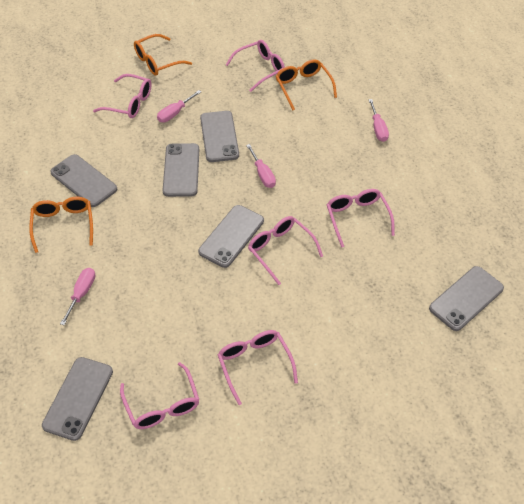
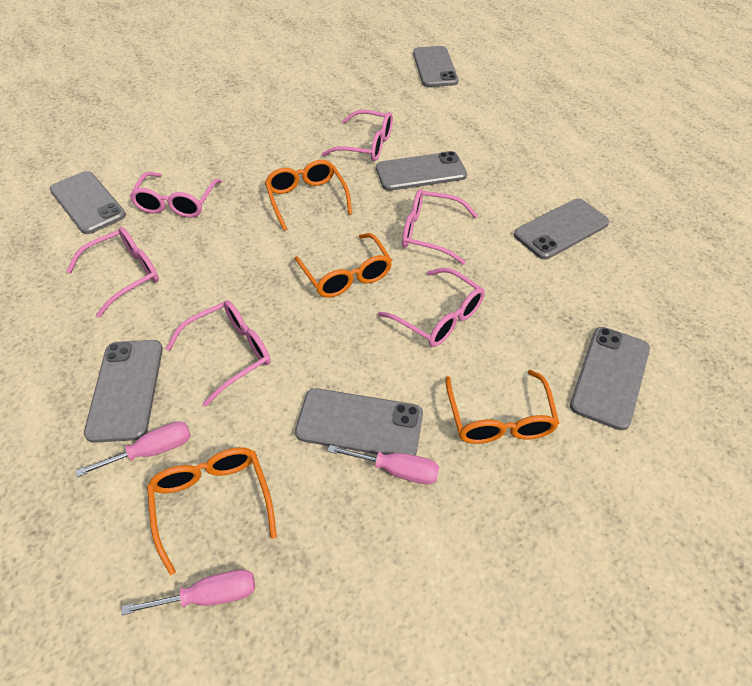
grey phone: [42,357,113,441] [50,154,117,207] [163,143,199,197] [198,205,264,268] [200,111,239,162] [429,266,504,331] = 6 -> [50,171,126,234] [84,340,163,443] [295,388,423,455] [376,151,467,191] [413,46,459,87] [514,199,609,259] [570,327,650,430] = 7
orange glasses: [29,197,93,253] [134,34,192,76] [276,59,337,111] = 3 -> [147,447,277,575] [265,160,352,231] [295,233,392,298] [445,370,559,444] = 4
pink screwdriver: [60,268,95,325] [157,90,201,123] [246,144,276,188] [369,99,389,142] = 4 -> [76,421,191,477] [122,569,255,615] [328,445,439,484] = 3

